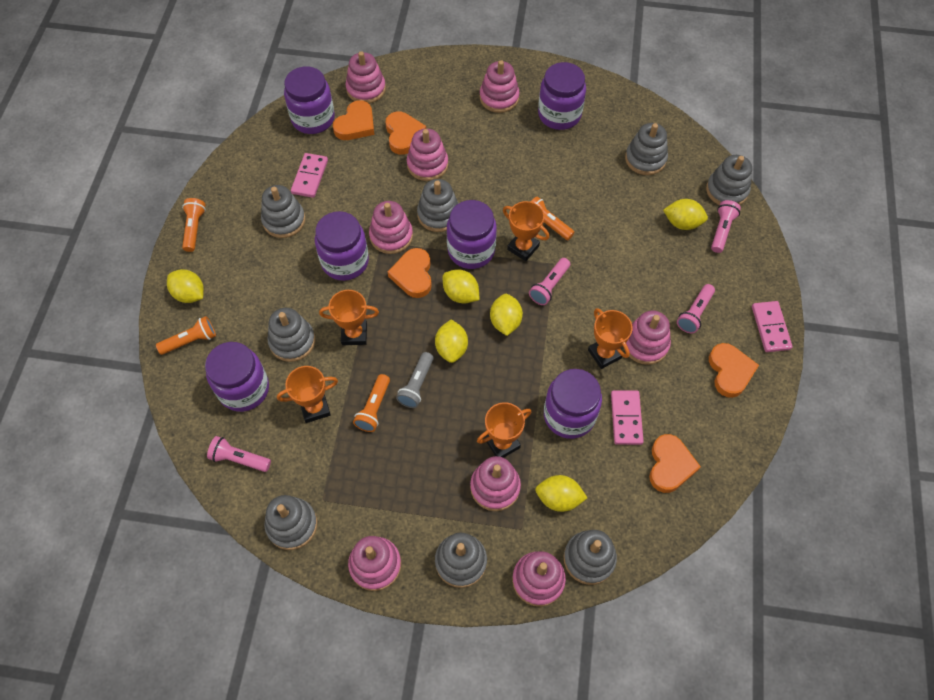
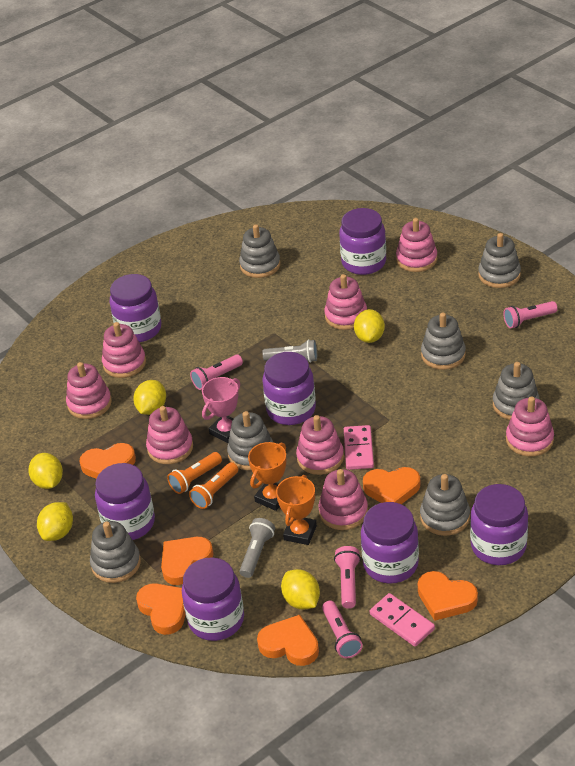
grey flashlight: [396,352,434,408] = 1 -> [239,518,275,578] [262,339,317,362] = 2
grey stacking toy: [261,185,305,238] [265,495,317,550] [267,308,315,362] [417,179,459,232] [435,533,487,588] [564,530,617,585] [625,123,668,175] [706,155,752,205] = 8 -> [90,521,141,583] [227,411,273,470] [239,224,280,278] [420,474,470,536] [421,313,466,370] [478,233,521,288] [493,362,540,420] = 7
orange flashlight: [156,316,216,355] [182,198,206,252] [353,374,390,432] [531,196,575,240] = 4 -> [167,452,222,494] [189,462,238,509] = 2
orange heart: [333,100,374,140] [386,111,426,155] [388,248,432,298] [649,434,701,493] [709,343,759,398] = 5 -> [80,443,136,479] [136,583,186,635] [161,537,213,585] [257,615,319,666] [363,467,420,504] [418,571,478,621] = 6
orange trophy: [277,366,338,423] [319,290,379,345] [477,402,531,458] [503,201,549,261] [588,308,633,369] = 5 -> [248,442,286,511] [276,475,317,545] = 2
pink domino: [291,153,328,198] [611,390,644,445] [752,301,792,352] = 3 -> [344,425,374,470] [370,593,435,647] = 2
pink trophy: none = 0 -> [202,377,240,443] = 1
purple jar: [205,342,269,412] [284,66,335,134] [315,211,369,281] [447,200,497,269] [538,62,586,130] [544,369,602,439] = 6 -> [95,463,155,540] [110,274,161,342] [182,557,244,641] [263,352,316,425] [339,208,386,275] [361,502,419,584] [470,484,528,565] = 7
yellow lemon: [167,269,204,303] [435,320,468,363] [443,269,480,304] [490,294,523,336] [535,475,587,512] [663,199,708,230] = 6 -> [28,453,63,489] [37,502,73,541] [133,380,166,415] [281,569,320,610] [354,309,385,343] = 5

